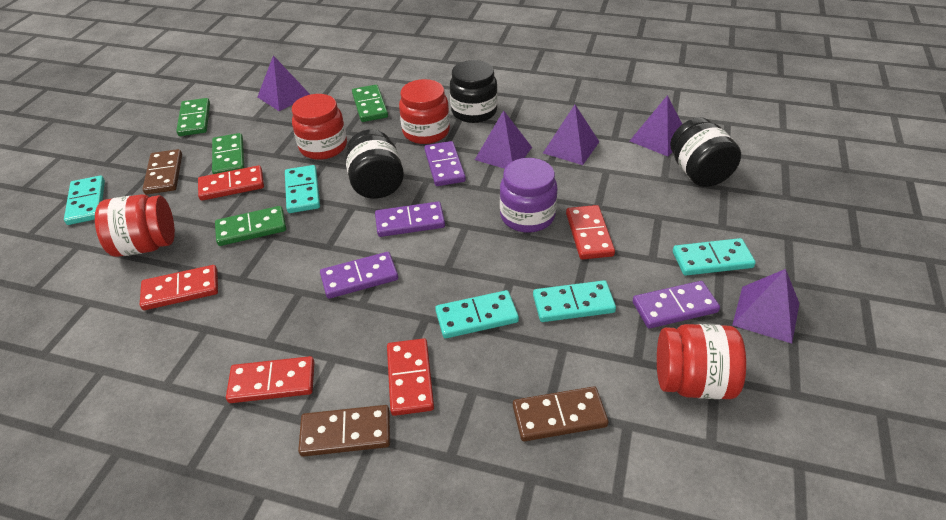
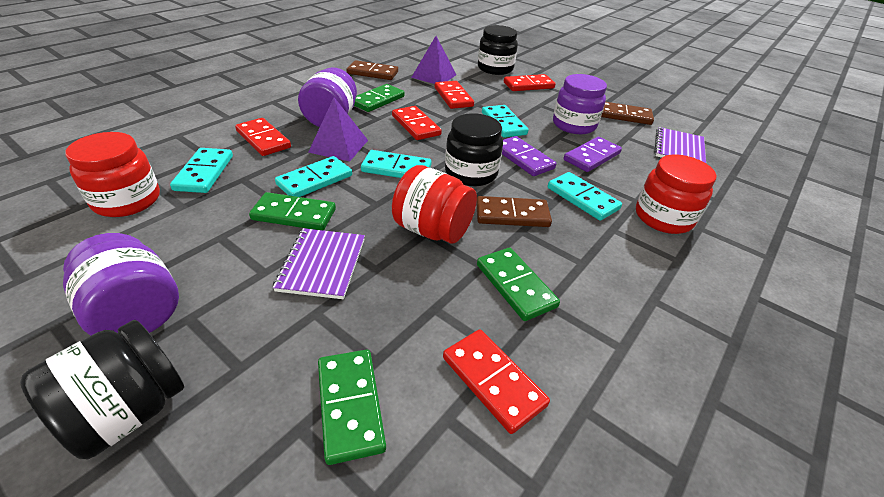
purple domino: [320,252,398,299] [375,202,445,237] [424,141,466,186] [633,281,720,329] = 4 -> [502,136,556,176] [564,137,622,172] = 2
purple jar: [500,158,557,233] = 1 -> [63,233,179,336] [298,67,357,127] [553,74,607,134] = 3
purple notebook: none = 0 -> [273,228,365,299] [654,127,706,163] = 2
purple pyramid: [257,55,310,111] [475,110,532,169] [543,105,599,165] [630,95,682,156] [732,269,799,344] = 5 -> [308,97,368,161] [411,36,456,84] = 2
red jar: [95,195,175,257] [292,94,347,160] [399,79,450,144] [657,324,746,399] = 4 -> [66,132,160,217] [392,165,477,244] [636,154,717,234] = 3

